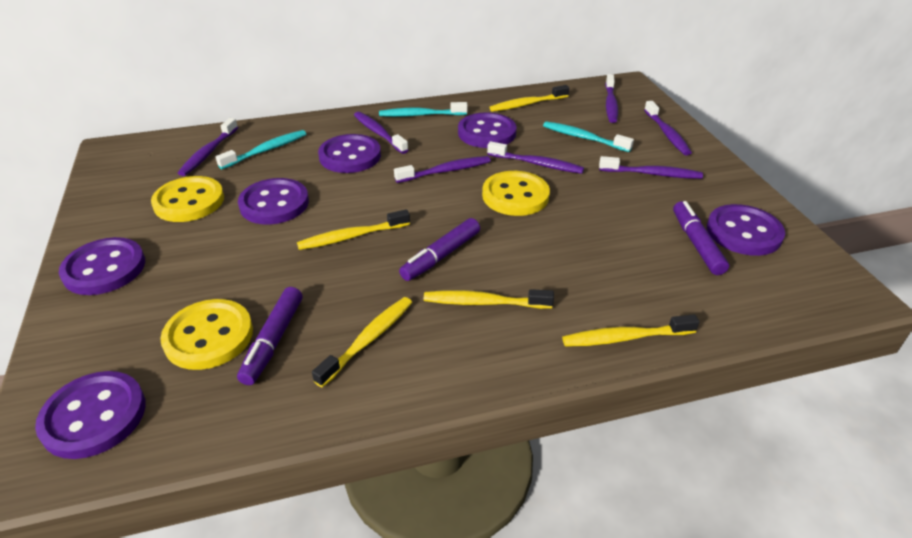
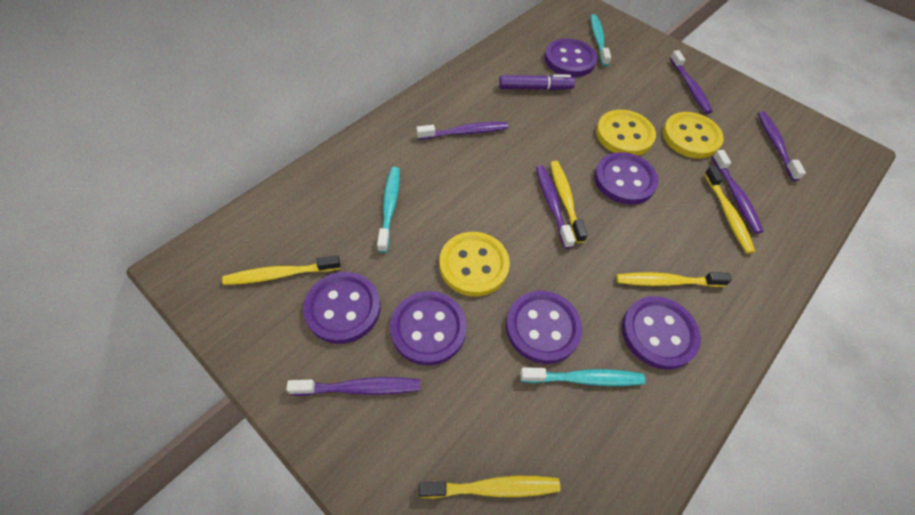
purple marker: [237,287,302,385] [399,218,480,281] [673,201,729,275] = 3 -> [499,74,575,90] = 1
purple toothbrush: [178,118,238,176] [354,112,408,154] [394,156,491,183] [487,141,584,174] [599,156,703,179] [605,74,618,123] [644,101,692,155] = 7 -> [286,377,420,396] [417,122,508,140] [536,165,575,249] [670,50,713,114] [712,150,763,234] [758,111,806,181] = 6

